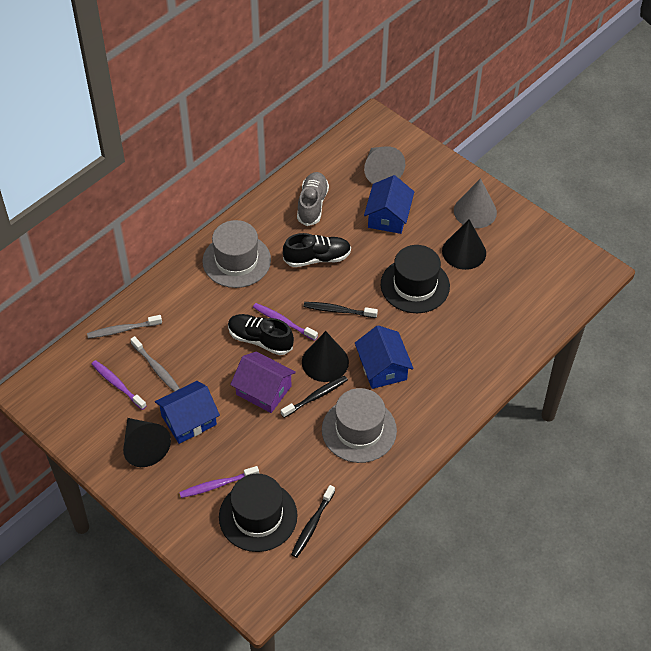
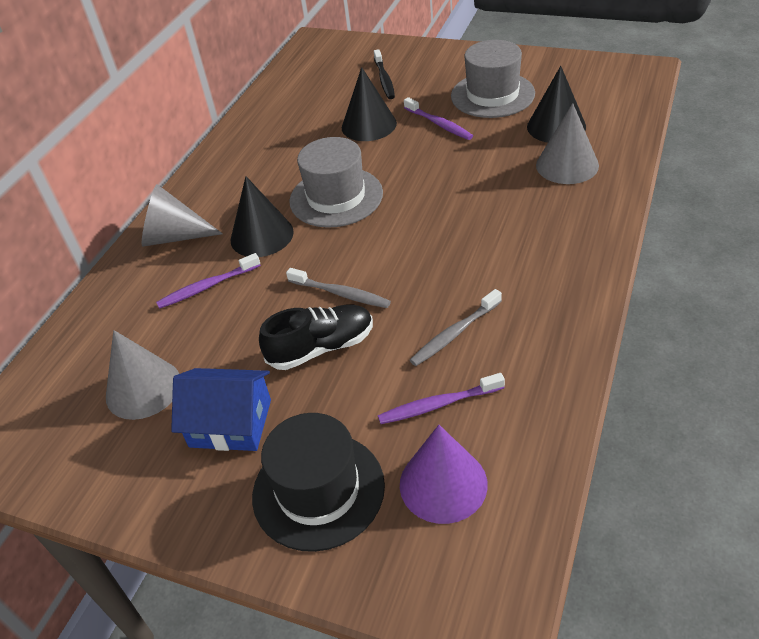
black hat: [219,474,298,552] [381,245,450,313] = 2 -> [252,413,385,552] = 1
black shoe: [228,314,294,355] [283,233,351,267] = 2 -> [259,305,373,370] = 1
black toothbrush: [281,376,348,418] [291,485,335,558] [304,302,378,318] = 3 -> [374,49,395,99] = 1
blue house: [155,381,220,444] [355,325,414,389] [364,175,414,234] = 3 -> [171,368,271,451] = 1
grey cone: [364,146,405,184] [454,178,497,228] = 2 -> [106,330,179,420] [142,184,223,247] [536,103,599,184] = 3
grey shoe: [297,172,329,226] = 1 -> none = 0
purple cone: none = 0 -> [400,425,488,524] = 1
purple house: [230,351,296,413] = 1 -> none = 0

